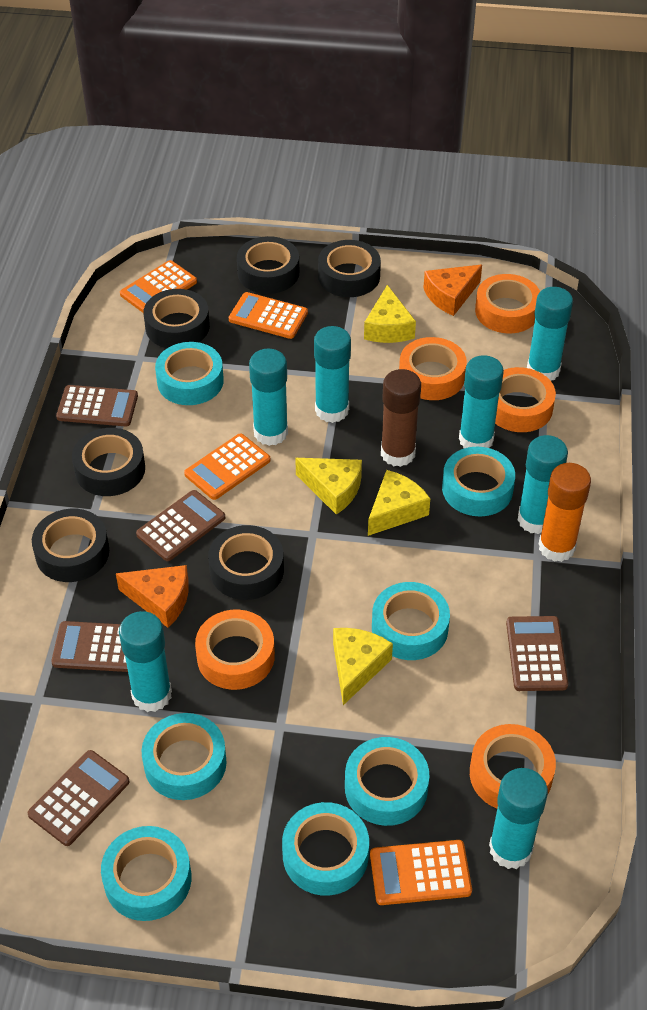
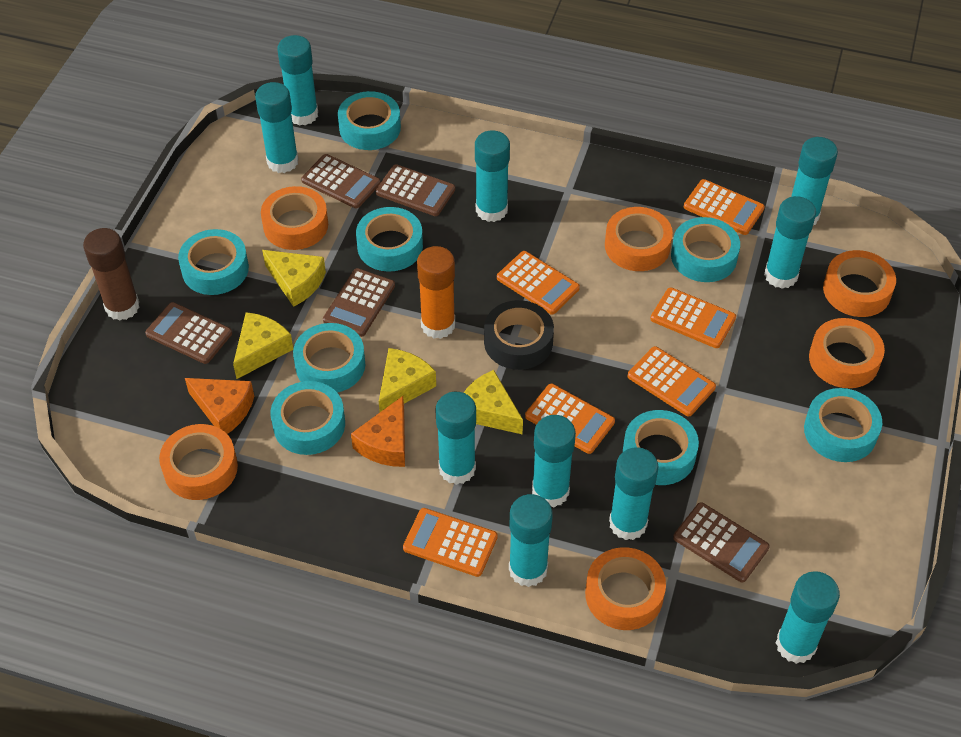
black tape: [32,509,109,582] [72,428,145,496] [144,289,210,348] [208,525,284,600] [237,236,299,294] [318,240,381,297] = 6 -> [484,300,554,370] = 1
orange calculator: [120,260,197,313] [184,433,270,500] [229,292,308,339] [370,840,472,905] = 4 -> [403,508,498,577] [497,251,580,315] [525,384,615,454] [628,346,716,416] [651,287,736,348] [684,179,765,235] = 6
orange tape: [195,610,275,690] [399,337,467,400] [470,724,556,808] [475,274,540,333] [495,367,556,432] = 5 -> [159,424,238,500] [261,186,328,250] [585,547,666,630] [605,207,673,271] [809,318,885,388] [823,250,896,317] = 6
turquoise glue stick: [119,611,172,712] [249,349,288,446] [314,326,351,423] [459,355,504,448] [489,768,548,869] [517,435,568,534] [527,287,573,381] = 7 -> [255,82,299,173] [277,35,318,126] [436,392,476,485] [475,130,510,222] [509,494,553,587] [532,415,576,508] [609,447,659,540] [764,196,816,289] [776,571,840,664] [791,137,838,225] = 10
turquoise tape: [101,826,191,921] [142,713,227,800] [155,342,224,405] [282,802,369,896] [345,737,430,826] [372,582,450,660] [442,447,515,517] = 7 -> [178,229,249,295] [271,381,345,455] [293,323,365,393] [338,91,401,150] [356,207,423,272] [623,410,699,485] [671,217,740,282] [804,388,882,462] = 8

